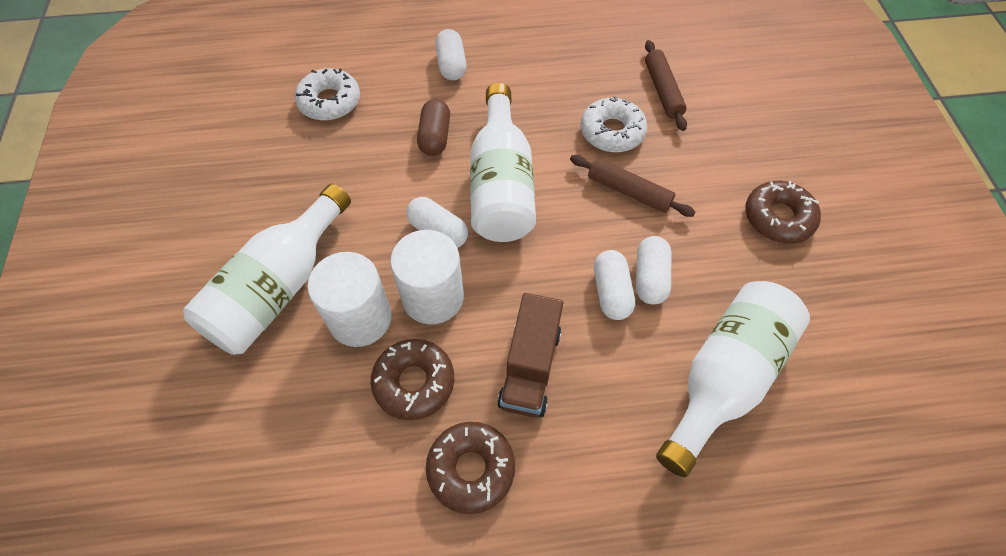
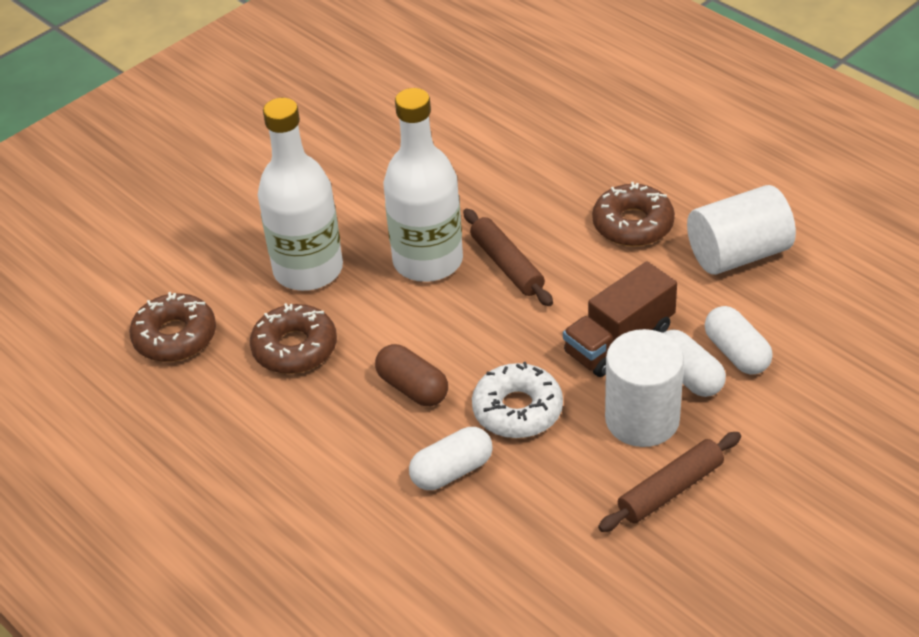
white bottle: [183,184,351,355] [470,83,536,242] [656,281,810,477] = 3 -> [258,98,343,291] [383,88,463,282] = 2
white capsule: [406,197,468,248] [435,29,467,80] [594,250,635,320] [636,236,671,304] = 4 -> [409,427,493,490] [663,329,726,397] [705,306,773,375] = 3
white donut: [295,68,360,121] [581,96,647,152] = 2 -> [472,362,563,438] = 1

